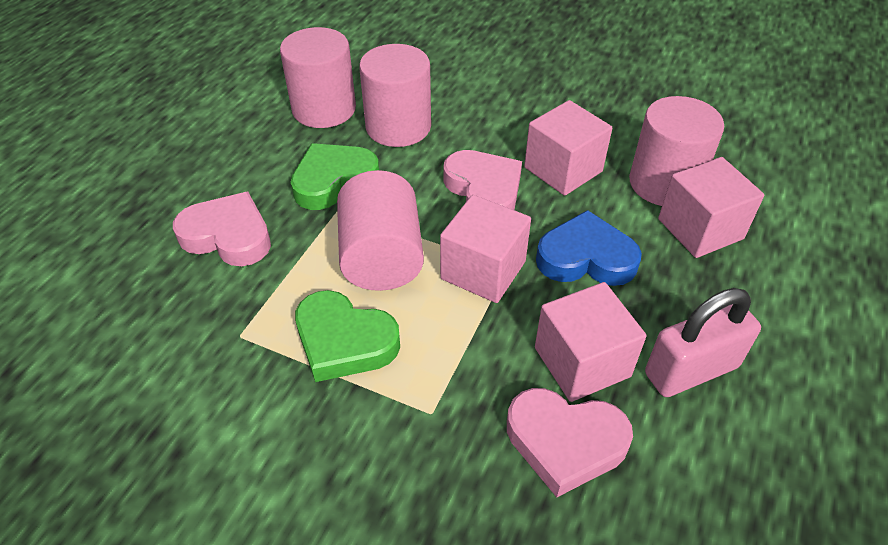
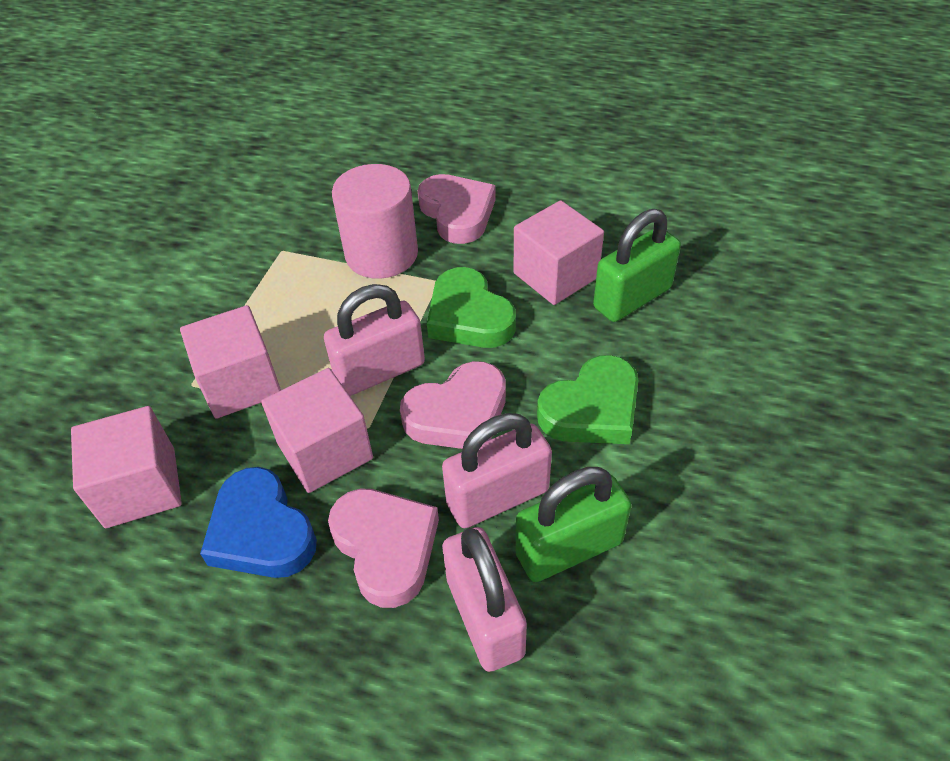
green padlock: none = 0 -> [515,467,632,582] [593,209,681,322] = 2
pink cylinder: [280,27,356,128] [337,170,424,291] [359,44,431,147] [629,96,724,206] = 4 -> [332,164,418,279] = 1
pink padlock: [645,288,761,397] = 1 -> [324,284,425,396] [442,413,552,528] [442,527,527,672] = 3

